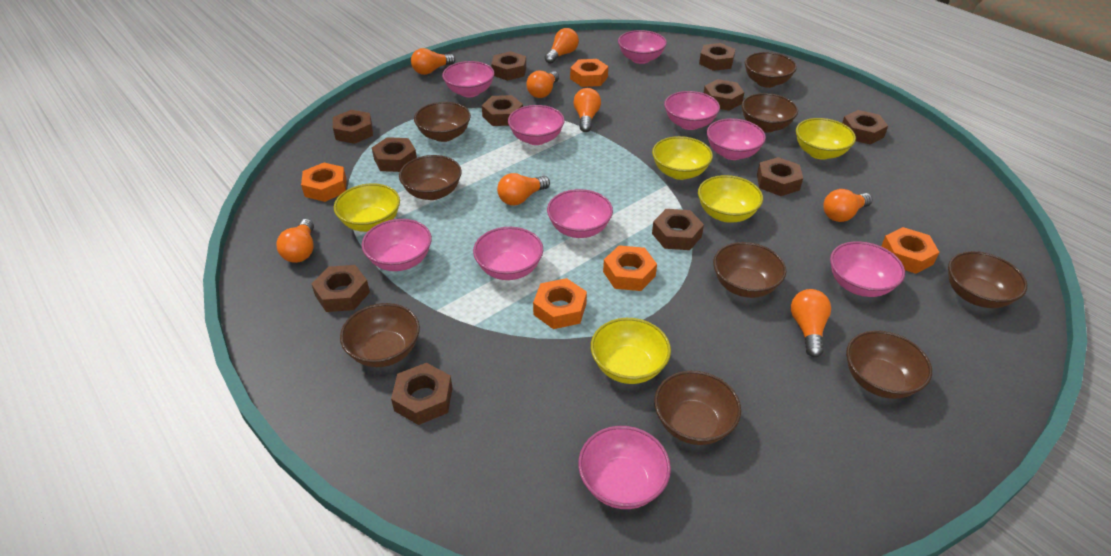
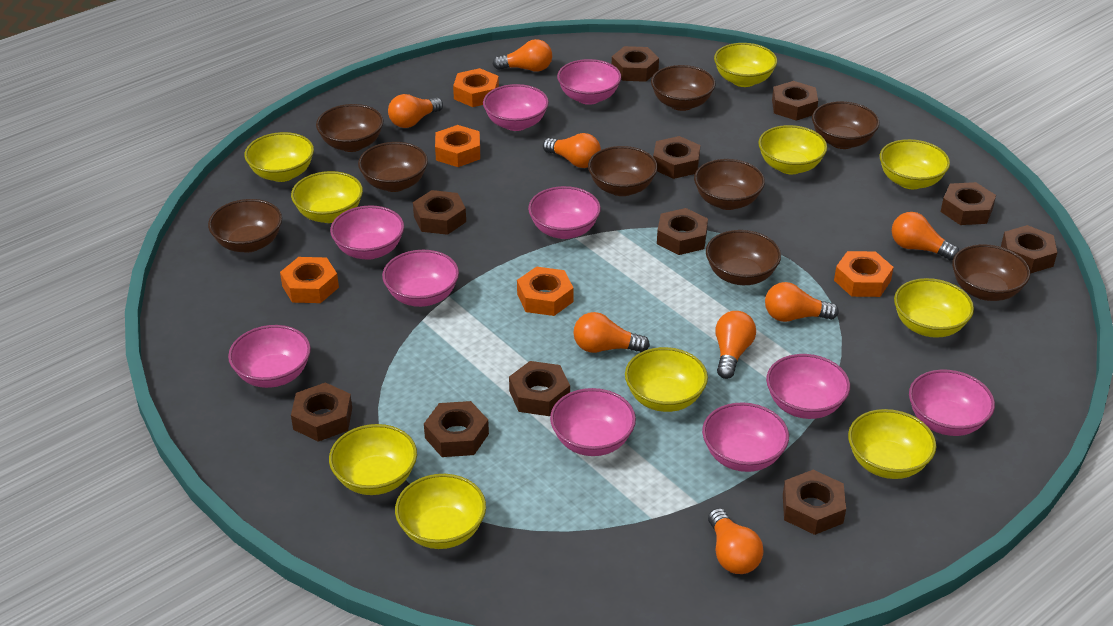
yellow bowl: [334,183,400,232] [591,318,671,384] [652,136,713,180] [698,175,763,222] [796,118,856,160] = 5 -> [245,132,314,182] [291,171,363,223] [329,424,417,495] [395,474,486,549] [625,347,708,412] [714,43,777,87] [758,125,827,174] [848,409,936,479] [880,139,950,189] [894,278,974,338] = 10

